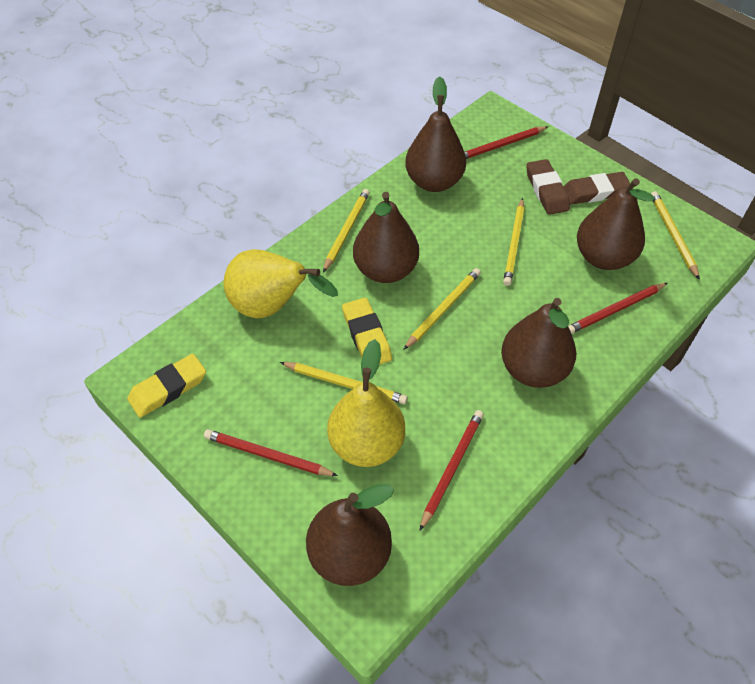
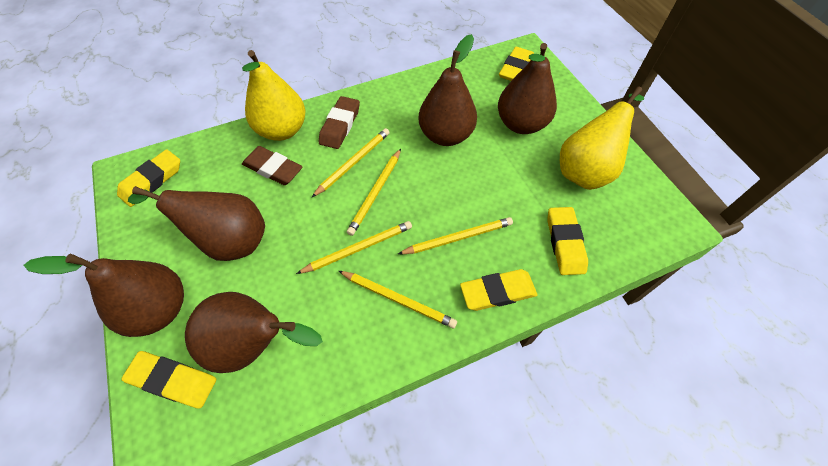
red pencil: [204,429,338,476] [420,410,484,531] [465,126,548,159] [568,283,667,334] = 4 -> none = 0
yellow eraser: [127,354,206,418] [342,298,392,365] = 2 -> [117,149,180,207] [121,351,216,409] [460,269,537,311] [499,47,534,81] [547,207,588,275] = 5

